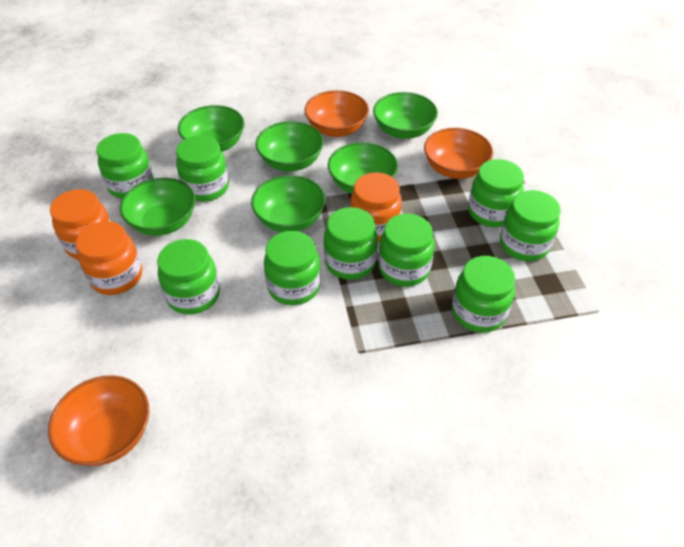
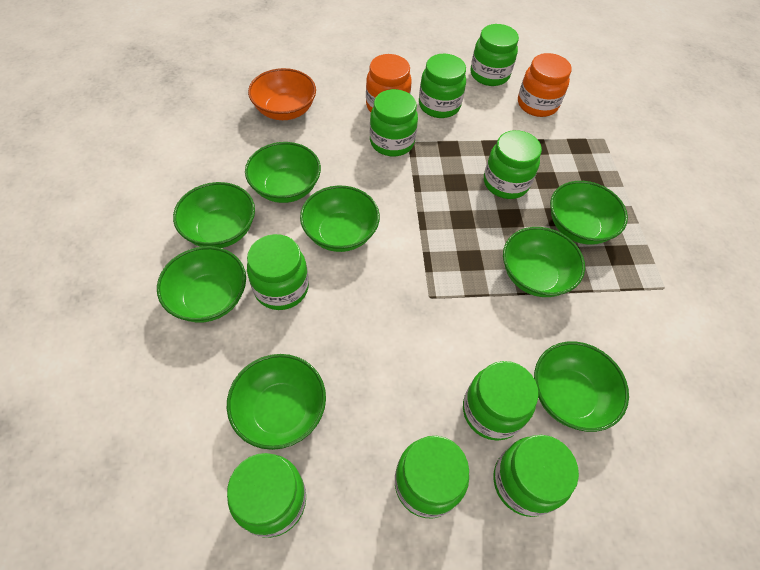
green bowl: [120,178,196,236] [178,105,244,152] [251,175,326,232] [256,121,324,171] [328,142,398,194] [373,92,438,139] = 6 -> [157,246,246,323] [173,182,255,248] [227,354,326,450] [245,142,321,203] [300,186,380,252] [503,227,585,297] [534,341,629,432] [550,181,628,245] = 8
orange bowl: [48,375,149,466] [305,90,369,137] [424,128,493,179] = 3 -> [248,68,316,120] = 1
orange jar: [50,189,111,259] [76,221,142,295] [350,172,402,242] = 3 -> [366,54,412,112] [518,53,572,117] = 2

